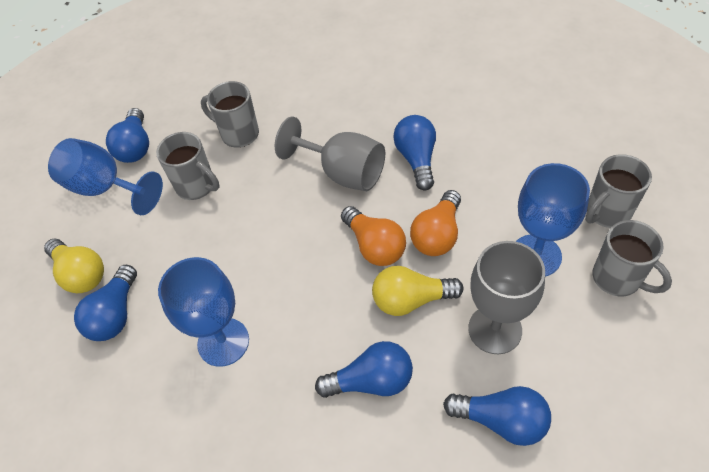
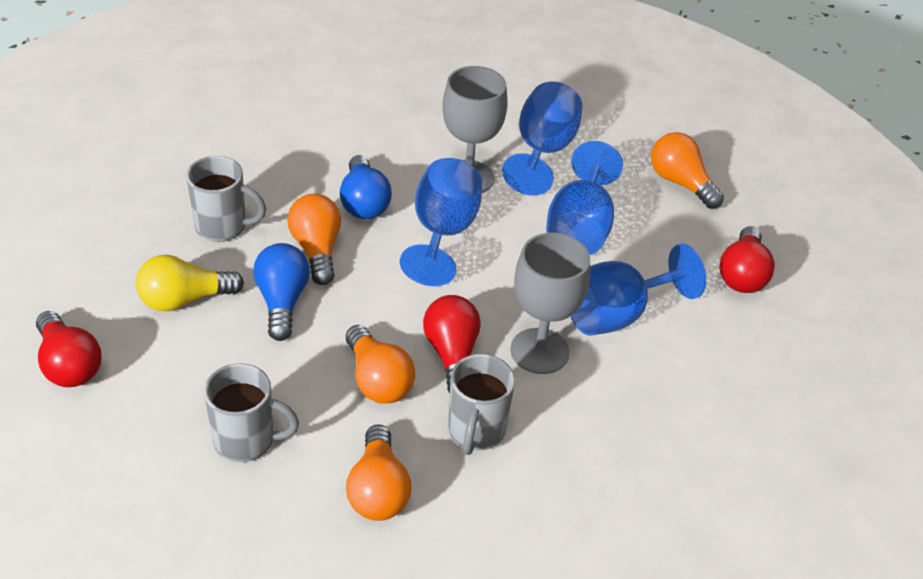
blue goblet: [48,138,163,215] [158,257,249,367] [516,163,590,277] = 3 -> [400,158,482,286] [502,82,583,196] [546,141,623,255] [570,244,706,336] = 4
blue light bulb: [74,265,137,341] [106,108,149,163] [315,341,413,398] [393,115,436,191] [443,386,551,446] = 5 -> [253,243,310,341] [340,155,392,219] = 2
grey mug: [156,132,219,200] [201,81,259,148] [585,154,652,228] [593,220,672,297] = 4 -> [186,156,266,242] [204,363,299,463] [448,354,515,455] = 3
orange light bulb: [341,206,406,266] [410,190,461,256] = 2 -> [287,194,341,285] [346,325,415,404] [346,424,411,521] [651,132,724,209] = 4
red light bulb: none = 0 -> [36,311,102,387] [423,295,481,393] [720,226,775,293] = 3
yellow light bulb: [44,239,104,293] [372,266,464,316] = 2 -> [136,255,244,311] = 1

